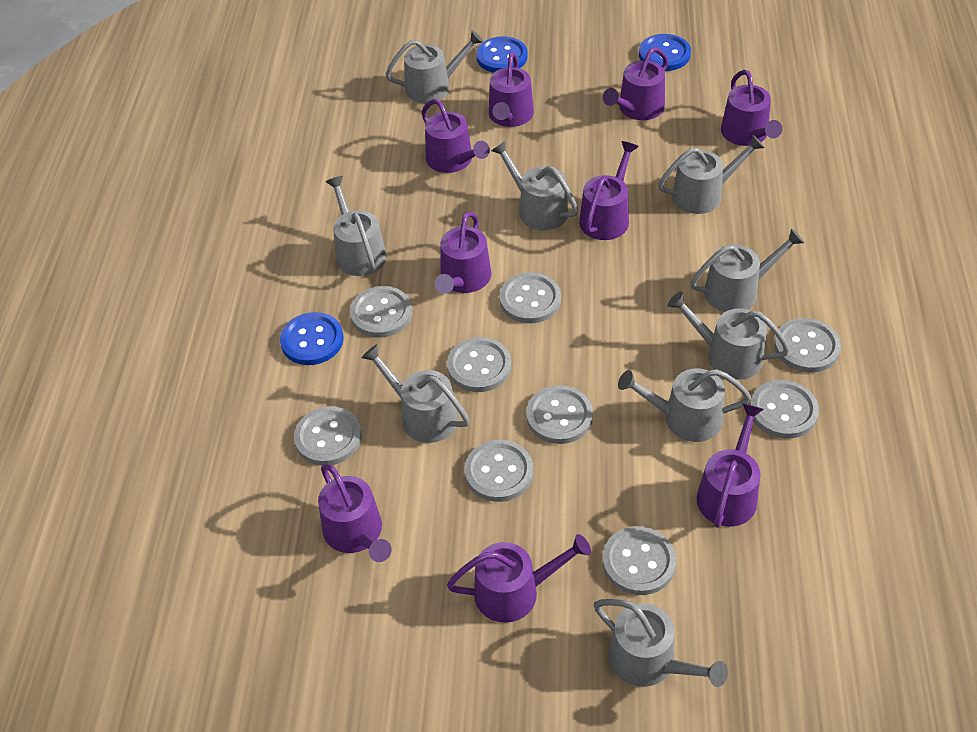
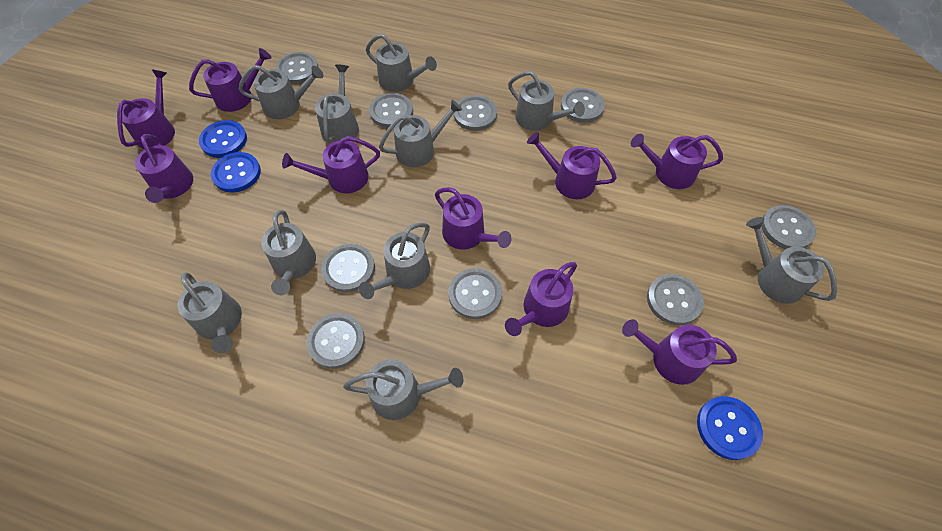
grey watering can: [326,176,387,276] [362,344,470,443] [386,30,483,103] [491,140,578,230] [594,599,728,687] [618,368,751,442] [658,134,765,214] [667,291,790,380] [690,228,804,312] = 9 -> [177,272,242,353] [238,65,324,119] [261,210,316,295] [315,64,359,144] [343,359,463,420] [359,222,430,299] [366,34,437,92] [379,100,462,167] [508,71,585,131] [746,217,837,304] = 10

